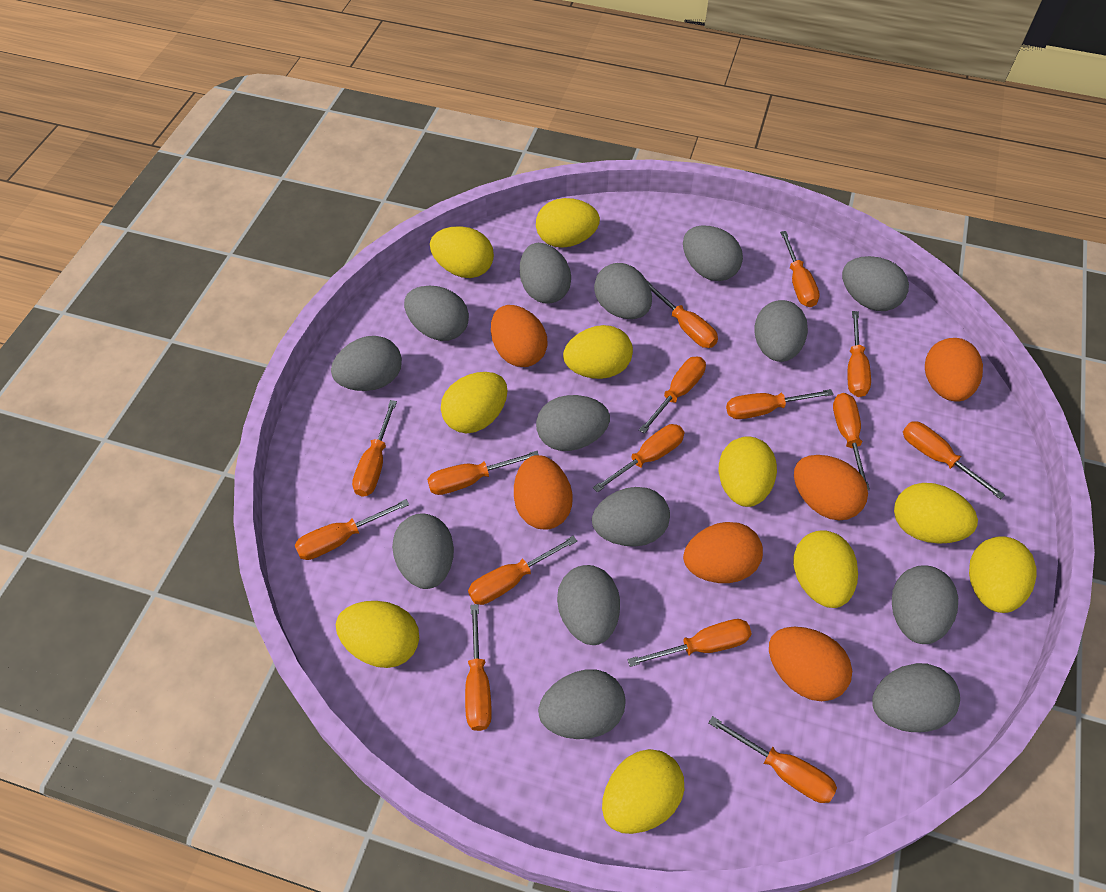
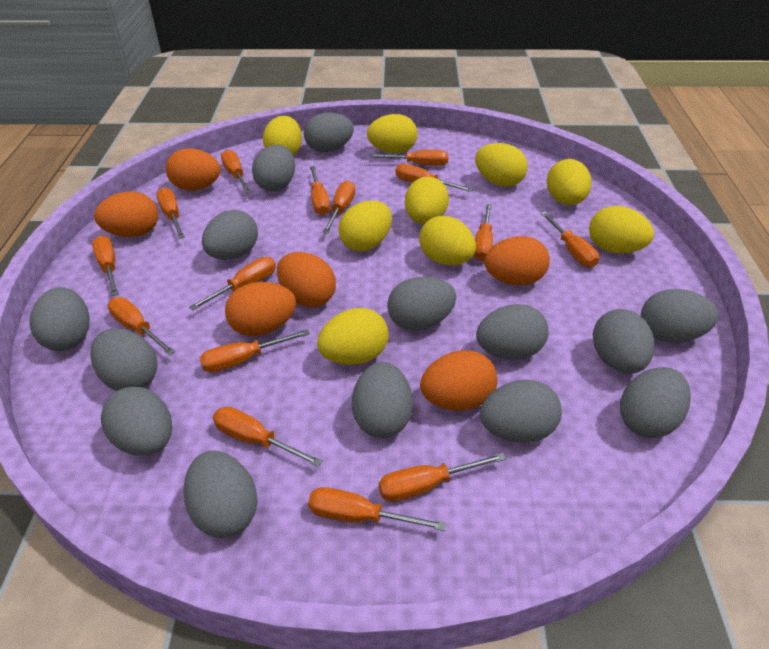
yellow egg: [336,601,419,668] [430,226,494,278] [441,372,508,433] [536,198,600,248] [563,325,633,379] [602,749,684,834] [718,436,777,507] [793,530,858,608] [894,483,978,544] [969,536,1036,613] = 10 -> [263,116,302,156] [317,308,389,365] [339,201,392,252] [367,114,418,153] [405,177,449,224] [419,216,476,265] [475,143,528,187] [547,159,592,205] [589,206,654,254] = 9

